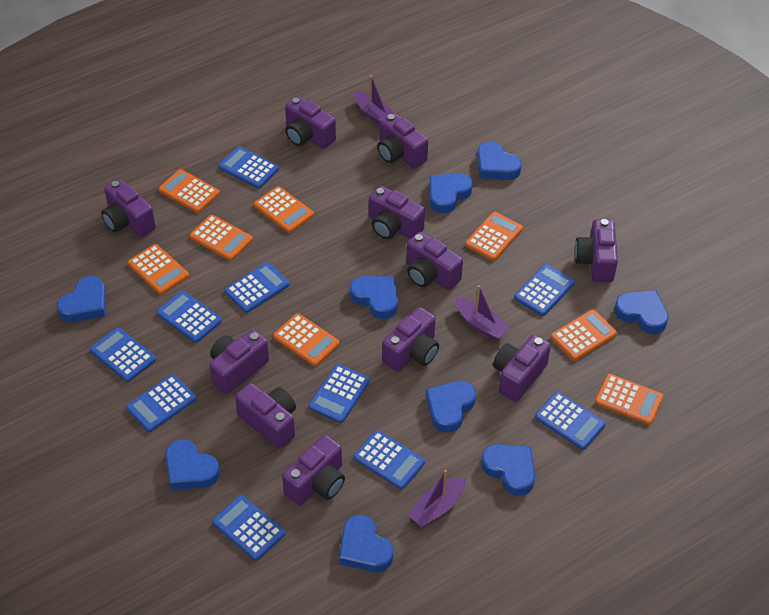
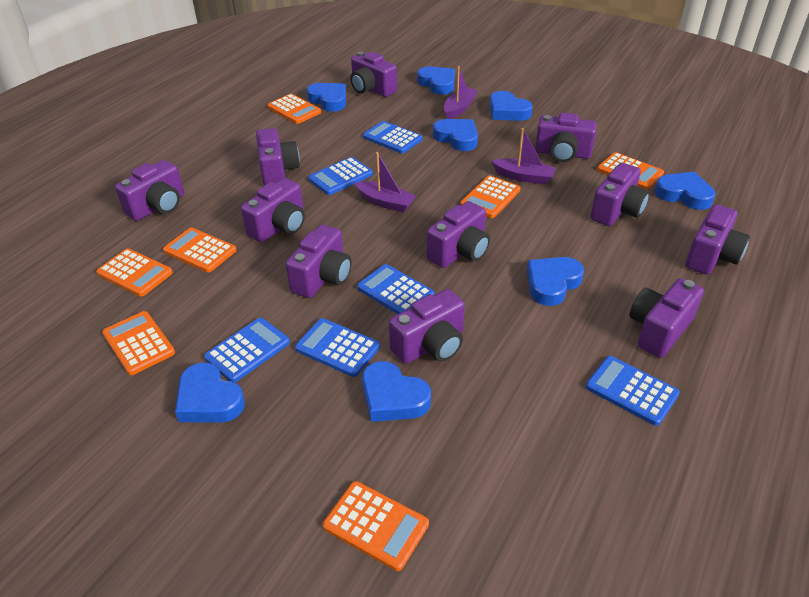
blue calculator: [90,327,156,382] [126,374,196,432] [157,291,222,343] [212,495,285,561] [219,146,279,188] [224,262,289,313] [308,364,370,423] [354,430,425,489] [514,264,575,316] [535,392,606,450] = 10 -> [204,318,290,382] [295,318,380,377] [308,157,373,195] [357,264,434,314] [363,121,423,154] [586,356,680,426] = 6
blue heart: [57,276,106,322] [165,440,220,490] [339,515,393,572] [350,276,398,319] [426,381,476,433] [429,173,473,213] [477,142,522,180] [481,444,535,496] [614,290,669,334] = 9 -> [175,363,245,423] [307,83,346,112] [362,361,431,422] [417,66,455,95] [433,119,478,151] [489,91,533,121] [527,257,584,306] [655,172,716,210] = 8
orange calculator: [128,244,189,295] [158,169,220,213] [190,215,253,261] [254,186,314,233] [273,313,340,367] [465,212,523,261] [551,309,617,361] [595,374,664,425] = 8 -> [96,248,173,297] [102,311,175,375] [163,228,237,273] [267,94,321,124] [323,481,429,571] [460,176,520,218] [597,152,664,190] = 7

